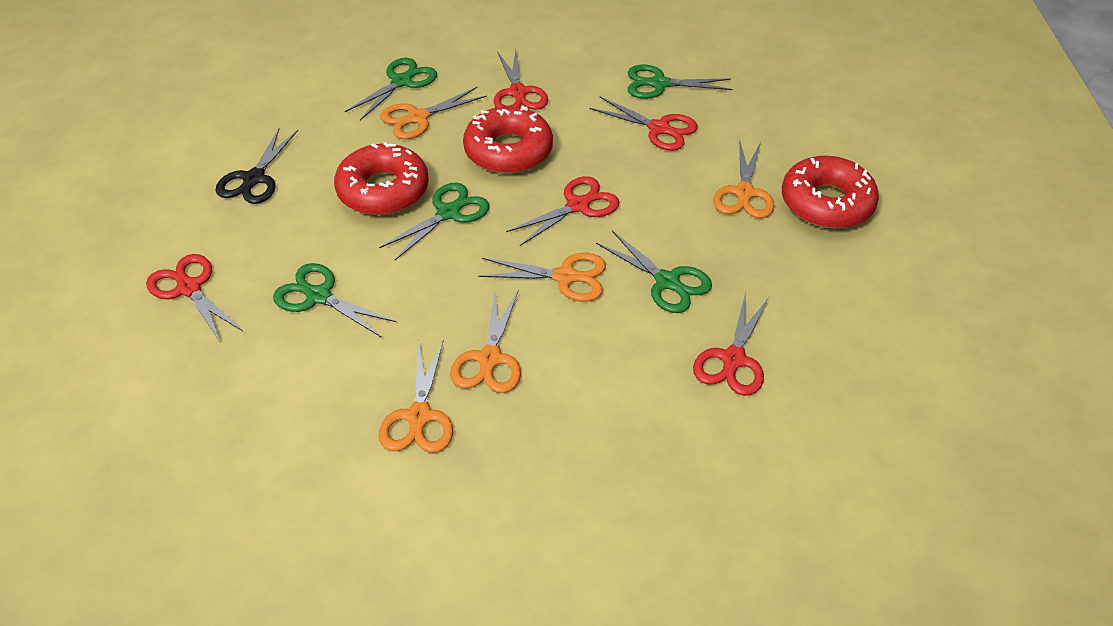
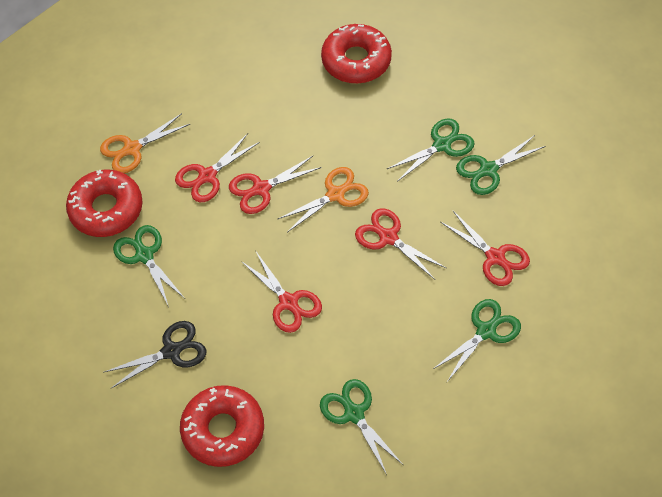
orange scissors: [378,339,453,453] [380,87,487,139] [450,289,521,393] [478,253,606,302] [713,142,775,218] = 5 -> [100,113,190,173] [278,167,369,232] = 2

